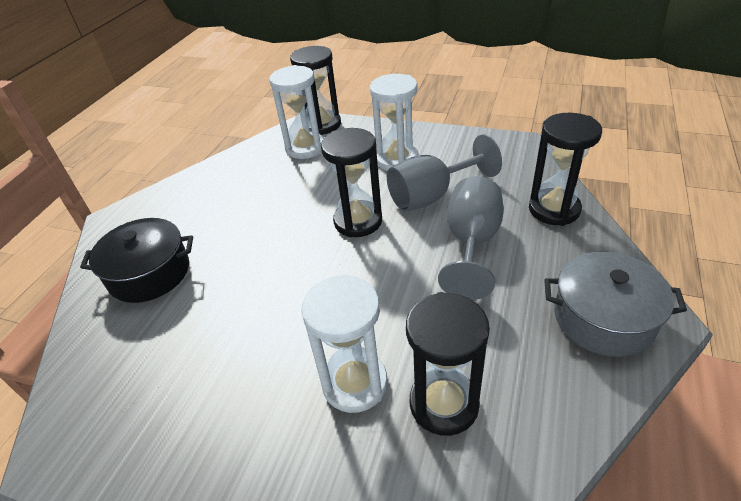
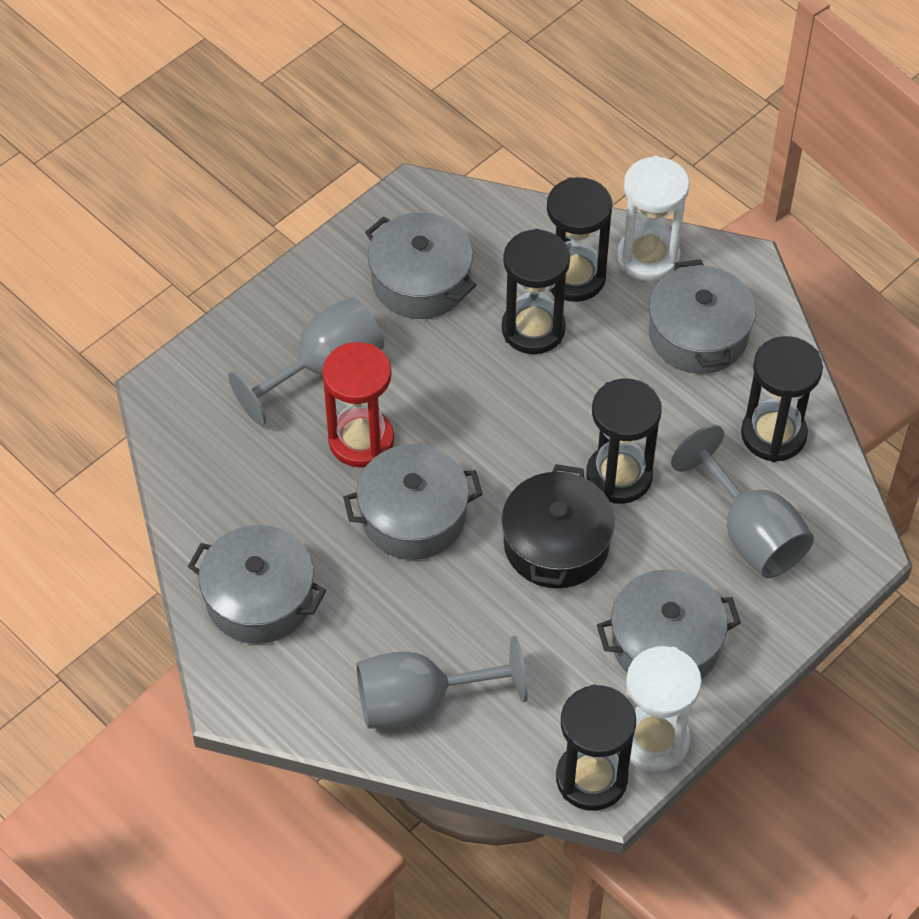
black hourglass: [290,46,341,135] [321,128,382,237] [406,292,490,436] [529,113,602,226] = 4 -> [502,229,570,354] [547,177,612,302] [556,684,636,811] [586,378,662,504] [741,336,823,462] = 5
grey goblet: [387,134,502,211] [438,176,504,300] = 2 -> [228,297,384,426] [356,636,528,729] [671,425,814,578] = 3
grey pot: [544,252,687,357] = 1 -> [188,525,326,644] [343,444,483,560] [365,212,477,319] [597,569,741,680] [649,259,756,374] = 5
red hourglass: none = 0 -> [322,342,394,467] = 1
white hourglass: [269,65,324,159] [301,274,388,413] [370,74,419,171] = 3 -> [617,156,690,281] [626,646,702,772] = 2

